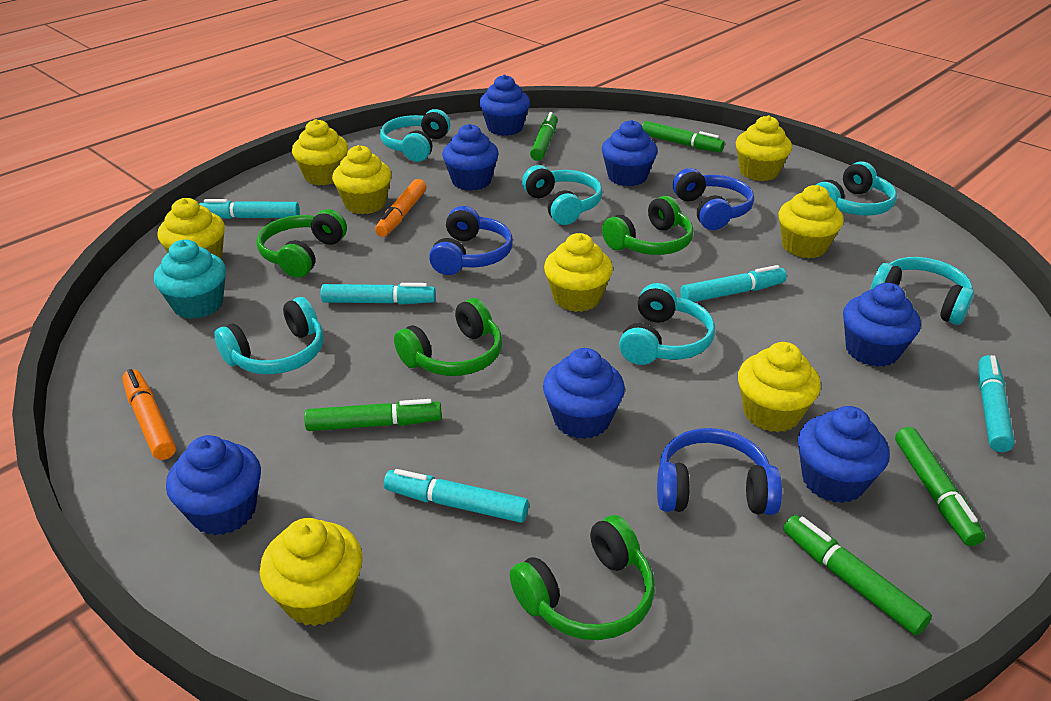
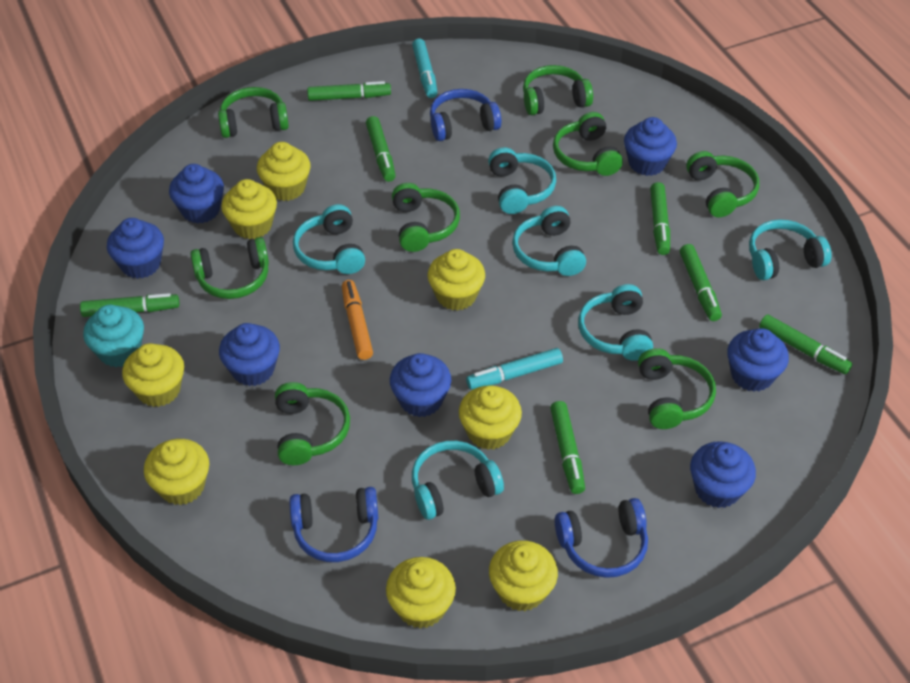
green headphones: [256,209,347,278] [394,298,502,376] [510,515,655,640] [602,196,694,255] = 4 -> [190,237,269,299] [218,87,289,138] [275,382,350,465] [392,183,460,252] [523,65,593,115] [553,112,623,176] [638,348,716,429] [686,151,759,217] = 8
green marker: [304,399,442,431] [530,112,558,161] [642,121,725,152] [783,515,932,635] [895,427,985,546] = 5 -> [80,293,179,317] [307,81,391,101] [366,116,396,182] [550,401,585,494] [650,182,670,255] [680,244,722,321] [759,314,852,374] = 7
orange marker: [122,369,176,460] [375,179,427,237] = 2 -> [342,280,373,360] = 1
turquoise marker: [199,199,300,219] [321,283,436,304] [384,469,529,523] [680,265,787,302] [978,355,1015,452] = 5 -> [412,38,438,98] [466,348,563,390] = 2

